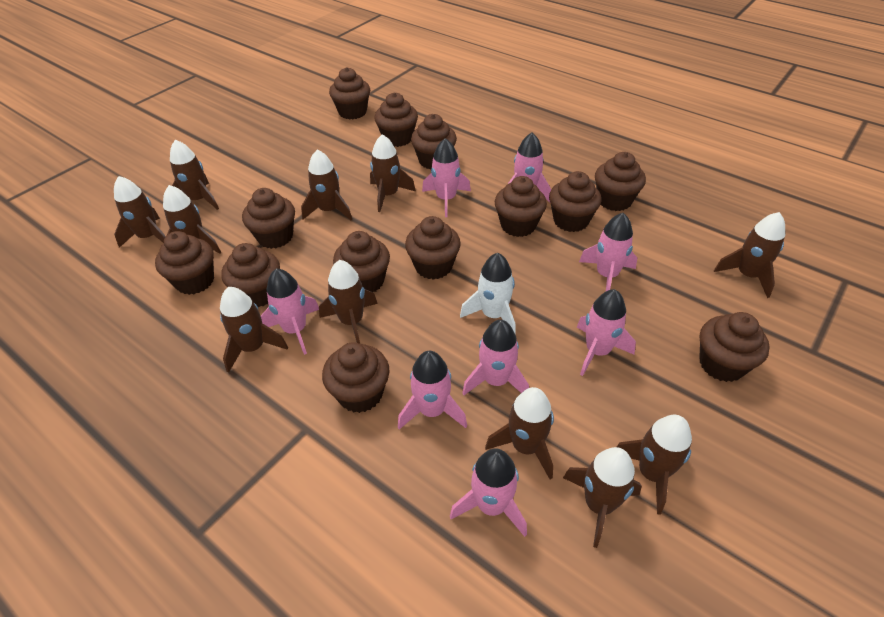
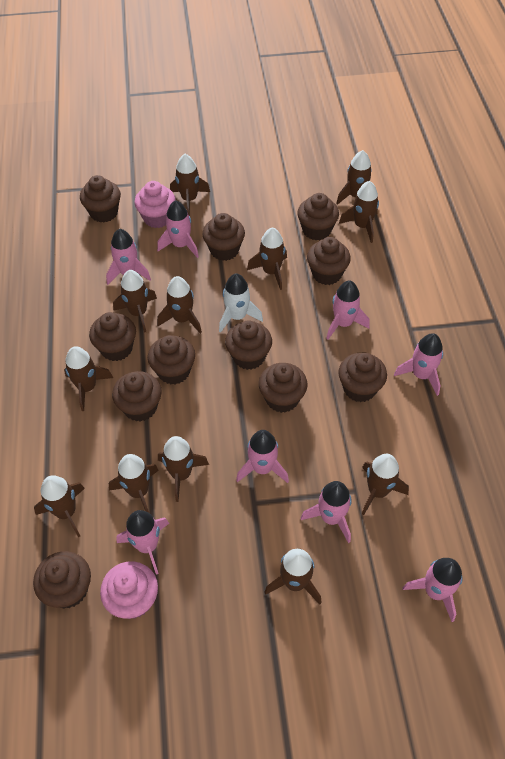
brown cupcake: [155,231,214,295] [222,243,280,307] [242,188,295,249] [322,342,390,413] [329,67,370,119] [333,231,390,292] [374,92,418,147] [405,216,461,280] [411,114,457,170] [495,176,547,237] [549,171,601,232] [595,152,646,211] [699,312,770,382] = 13 -> [33,551,91,609] [80,175,121,223] [89,312,136,361] [112,371,162,422] [148,335,195,384] [203,213,245,261] [225,321,272,370] [259,363,308,413] [297,193,339,240] [307,237,351,285] [338,353,387,402] = 11
brown rocket: [114,176,166,248] [163,185,221,254] [170,140,219,210] [220,287,288,373] [301,150,352,220] [319,260,378,344] [370,134,416,212] [485,387,554,479] [563,447,642,548] [617,415,692,514] [714,212,785,298] = 11 -> [34,475,85,537] [64,346,113,411] [109,454,159,513] [113,270,157,333] [157,276,202,334] [158,436,209,502] [170,154,210,216] [247,227,287,290] [264,549,322,605] [336,150,371,205] [339,181,379,243] [362,454,409,515] = 12
pink cupcake: none = 0 -> [100,561,158,619] [134,181,176,228] = 2

